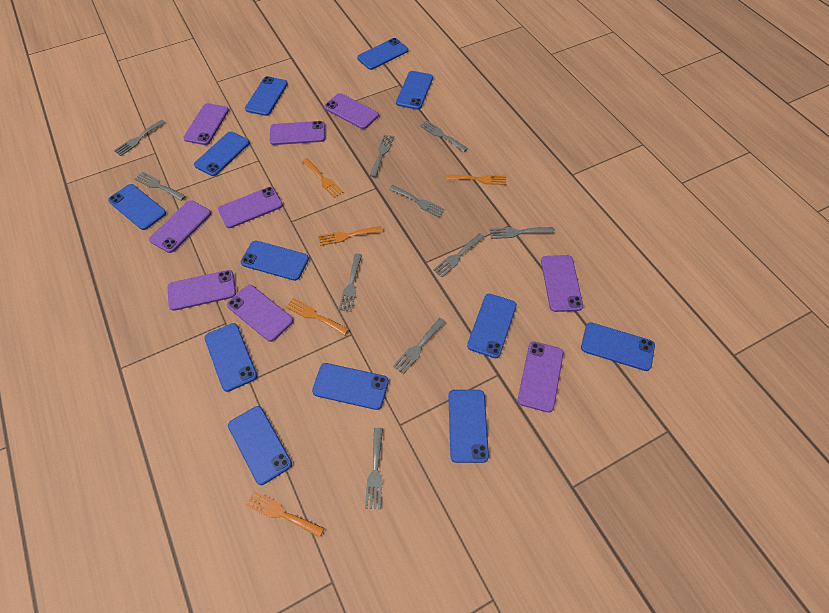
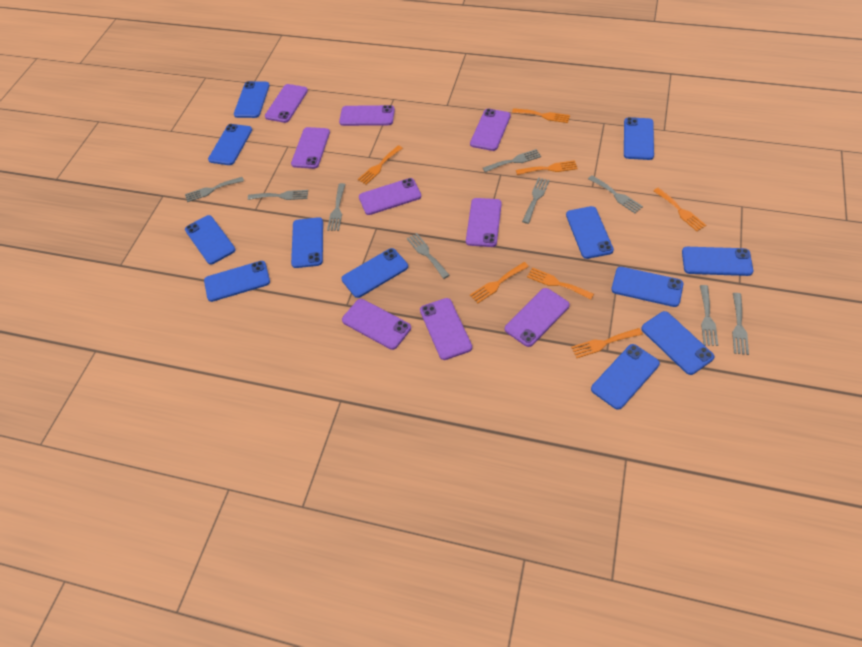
grey fork: [114,120,165,156] [135,172,186,201] [339,254,362,312] [365,428,383,509] [370,134,394,177] [389,185,445,217] [393,318,446,374] [420,120,468,152] [433,233,485,277] [489,227,554,239] = 10 -> [185,177,244,202] [248,190,308,200] [327,183,345,231] [407,233,449,279] [483,149,541,172] [522,177,550,224] [588,175,643,213] [700,285,718,346] [732,293,749,355] = 9
orange fork: [246,491,324,538] [286,297,349,335] [302,158,343,198] [319,226,383,246] [446,175,506,185] = 5 -> [358,145,403,184] [470,262,529,303] [512,108,570,123] [516,160,578,175] [527,267,594,300] [571,328,643,358] [654,188,706,231] = 7

